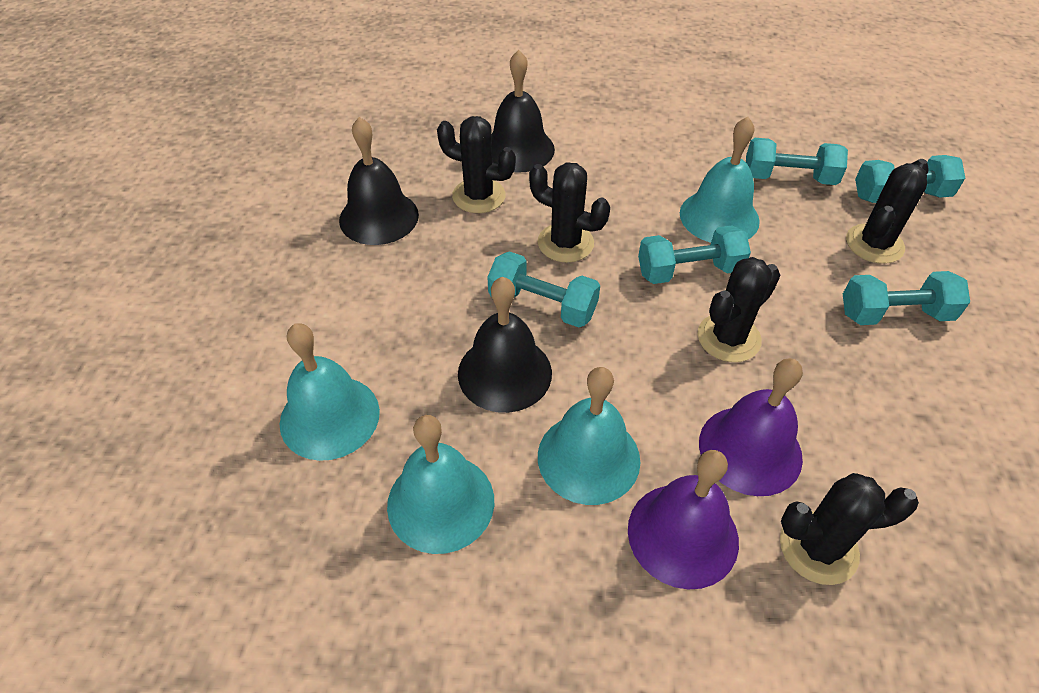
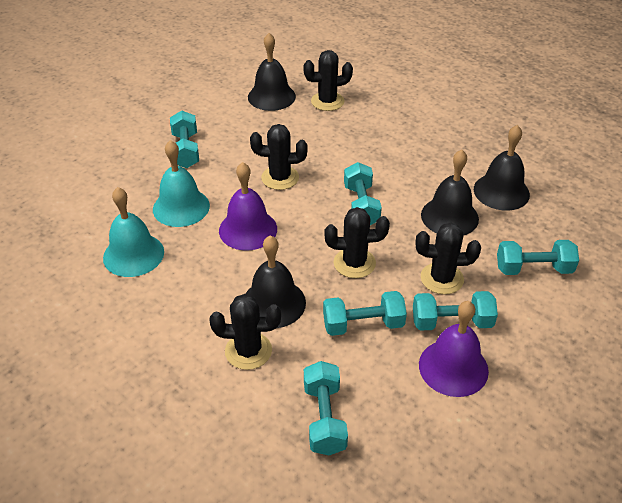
black bell: [339,117,419,245] [458,277,552,413] [492,50,555,173] = 3 -> [245,235,306,328] [248,33,296,111] [421,149,479,235] [474,125,530,211] = 4
turquoise bell: [280,323,380,461] [387,415,494,554] [538,367,640,505] [680,117,760,243] = 4 -> [103,187,164,277] [153,140,210,227] = 2
turquoise dumbbell: [487,251,600,328] [638,225,751,284] [746,138,848,185] [843,271,970,325] [855,155,965,203] = 5 -> [170,110,199,168] [304,361,348,455] [323,291,407,336] [344,162,382,225] [413,291,498,331] [497,240,579,275] = 6

